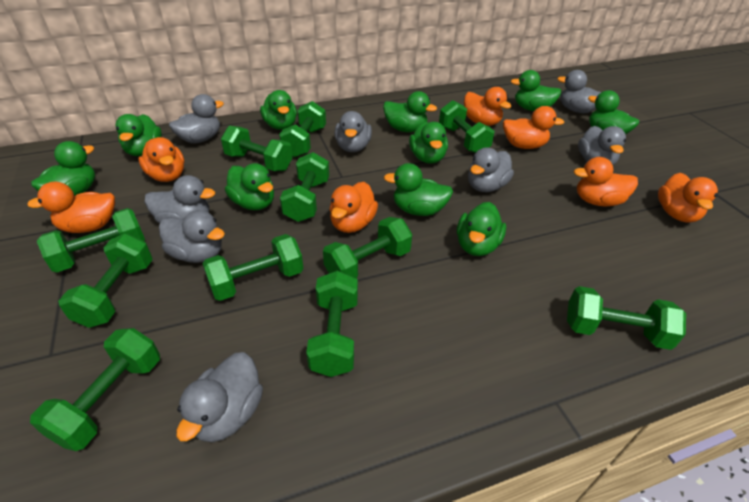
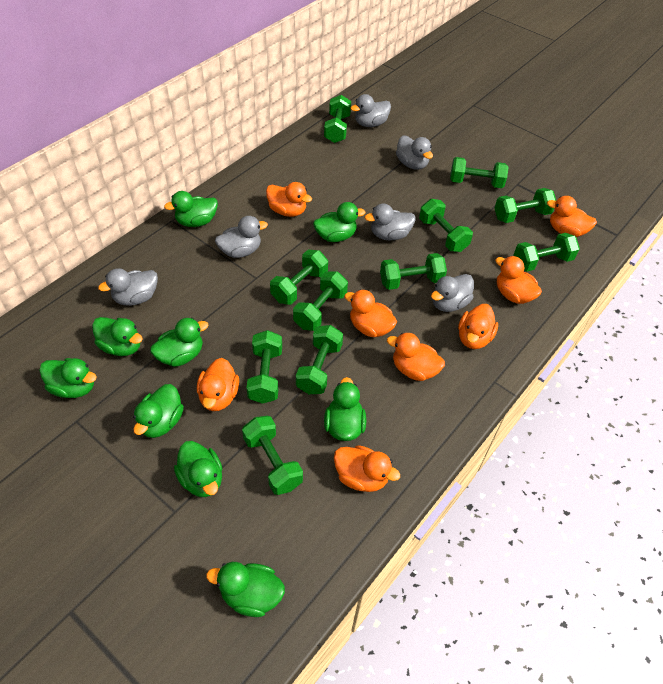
green duck: [31,141,95,196] [115,114,162,156] [225,163,274,210] [260,90,297,130] [383,91,437,132] [384,163,453,216] [409,121,448,164] [457,202,506,256] [510,70,562,111] [588,90,639,134] = 10 -> [39,358,96,398] [92,317,142,356] [133,384,184,438] [150,318,209,367] [164,191,218,227] [174,441,222,497] [206,562,285,617] [313,202,366,242] [324,377,366,441] = 9
grey duck: [144,175,215,224] [159,210,225,263] [169,94,224,143] [176,352,263,442] [334,111,372,152] [468,147,514,192] [557,70,601,113] [578,126,626,165] = 8 -> [98,268,158,306] [215,216,268,258] [351,94,391,127] [365,204,415,240] [396,135,433,170] [431,274,474,312] = 6
orange duck: [27,182,115,233] [138,137,185,182] [329,182,378,233] [464,87,511,126] [503,106,564,149] [574,157,638,206] [658,173,718,223] = 7 -> [197,358,239,411] [266,182,312,217] [334,445,400,492] [344,289,397,337] [387,333,445,381] [458,304,498,349] [495,256,542,304] [547,196,597,237] = 8

